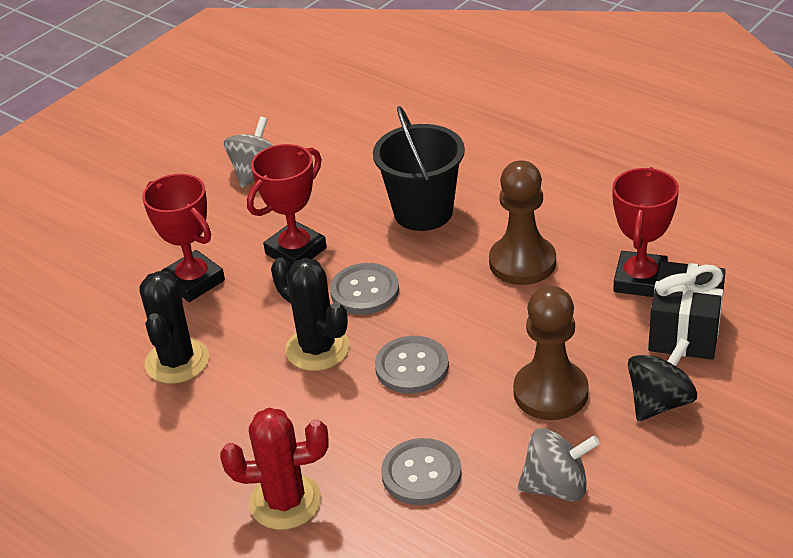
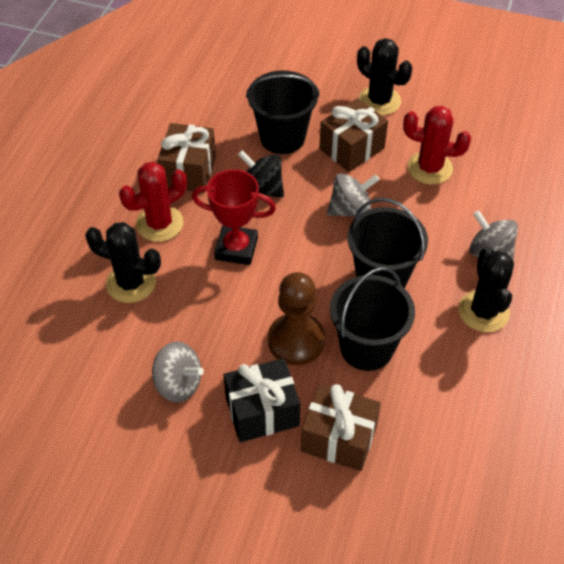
black bucket: [373,106,465,231] = 1 -> [246,71,320,154] [330,267,415,371] [347,198,428,288] = 3
black cactus: [139,271,209,384] [271,257,350,371] = 2 -> [85,222,161,303] [357,38,412,115] [458,246,514,332] = 3
brown gift: none = 0 -> [157,123,216,193] [301,383,381,471] [319,98,388,172] = 3
brown pawn: [489,160,556,285] [513,286,589,420] = 2 -> [268,272,325,365] = 1
grey button: [330,263,399,315] [375,336,449,394] [381,438,462,505] = 3 -> none = 0
grey spinning top: [224,117,274,188] [517,428,600,501] = 2 -> [152,341,204,403] [327,173,380,217] [469,210,518,260] = 3
red cactus: [220,408,329,530] = 1 -> [119,162,187,242] [403,106,471,185] = 2
red trophy: [142,174,225,302] [247,144,327,266] [612,167,679,297] = 3 -> [192,169,276,265] = 1

